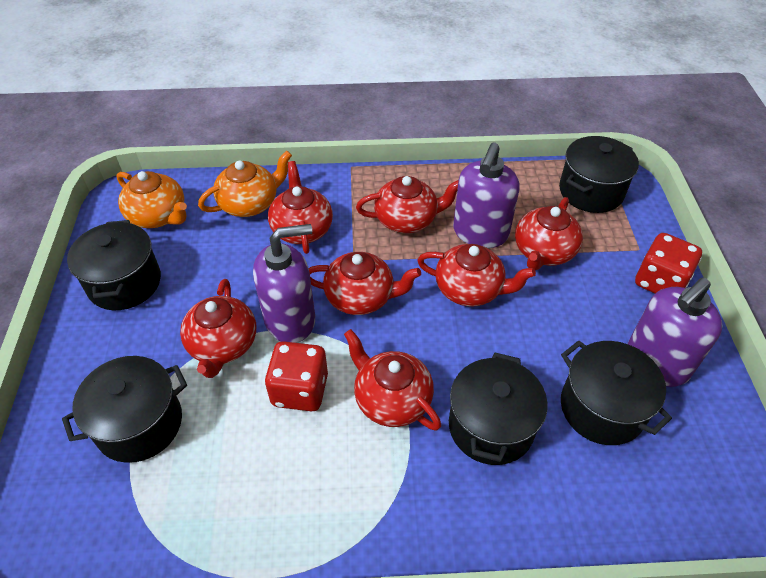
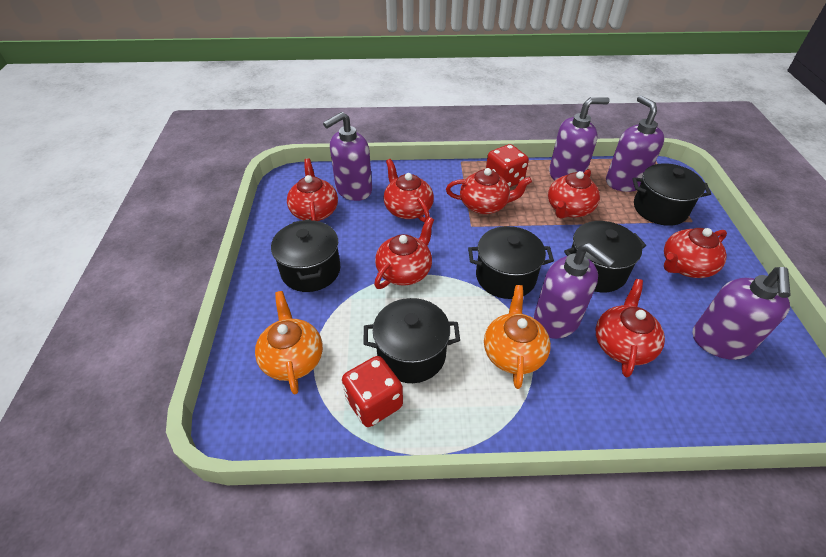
purple soap dispenser: [253,224,315,343] [453,143,520,248] [628,277,723,387] = 3 -> [323,112,372,201] [533,243,615,339] [549,97,610,181] [606,95,664,192] [693,267,791,360] = 5

